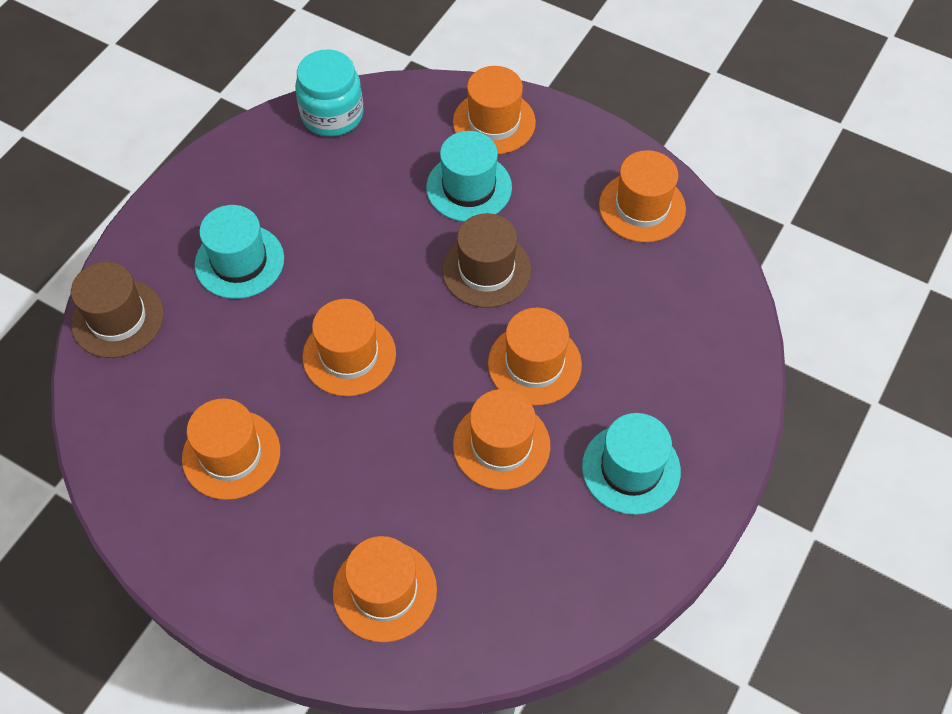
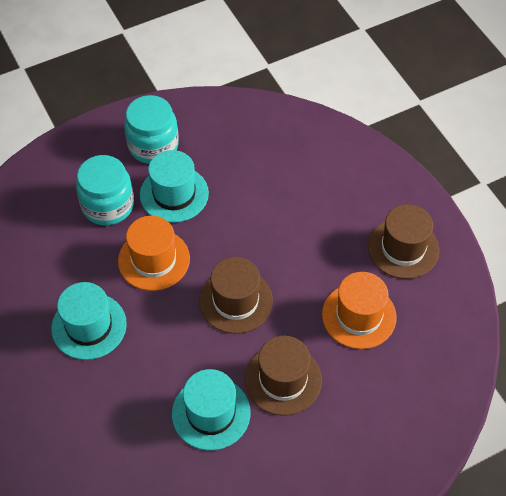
brown hat: [71,262,164,358] [442,213,531,308] = 2 -> [199,257,273,334] [245,336,322,416] [368,204,439,279] = 3
orange hat: [182,398,280,500] [302,299,396,396] [333,536,437,642] [453,66,536,154] [453,389,550,490] [488,308,582,406] [599,150,686,242] = 7 -> [118,216,190,291] [322,272,397,349] = 2
turquoise jar: [295,49,364,137] = 1 -> [76,155,134,225] [124,95,179,164] = 2

